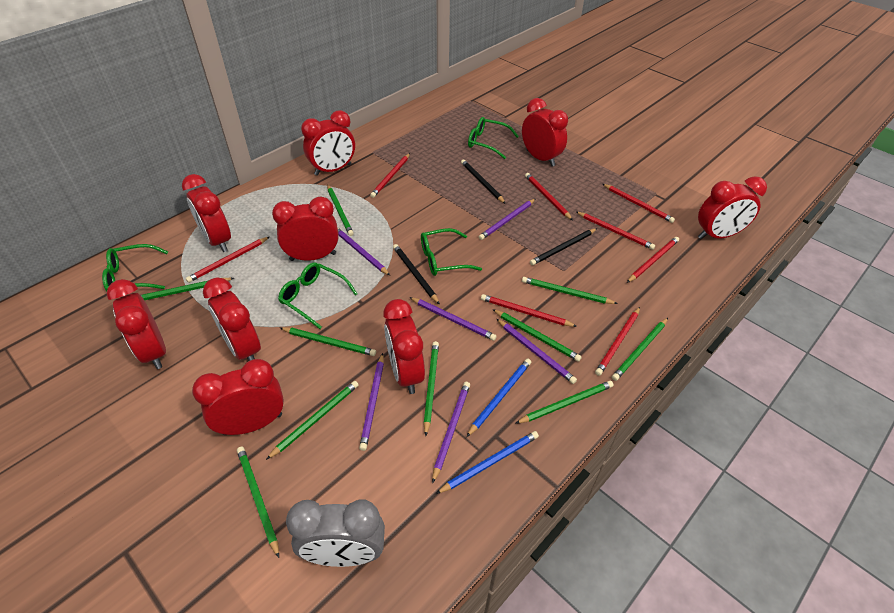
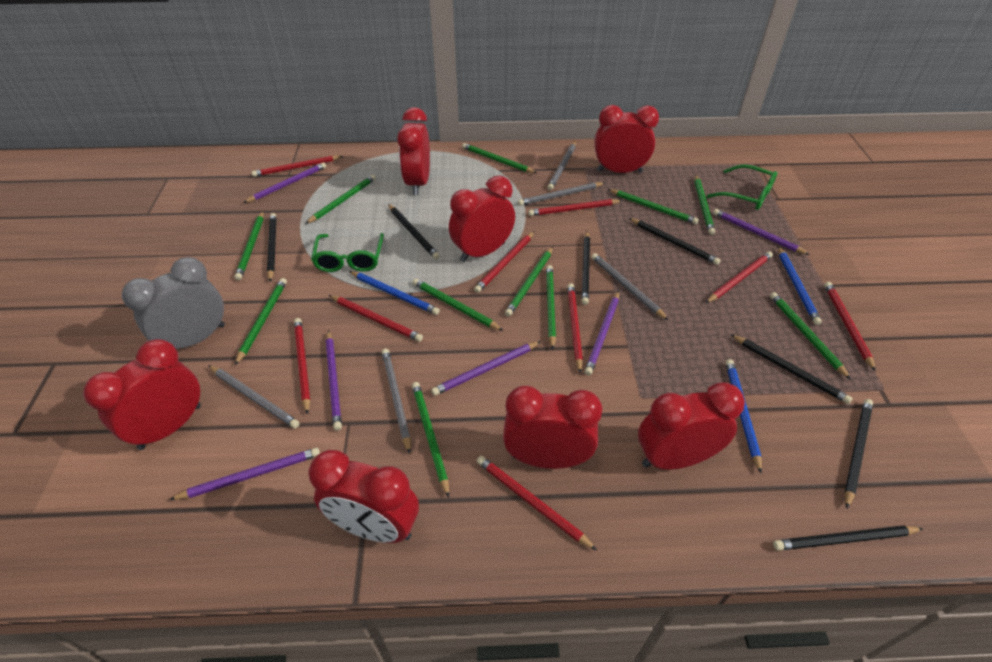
black pencil: [393,244,440,304] [461,159,506,204] [530,228,597,265] = 3 -> [267,213,276,282] [388,204,440,259] [581,231,590,305] [629,218,720,265] [730,334,853,404] [773,525,924,551] [844,399,873,508] = 7
blue pencil: [436,431,539,494] [467,359,531,437] = 2 -> [349,271,440,315] [725,359,762,474] [778,246,822,325] = 3
green glasses: [102,244,168,291] [278,262,358,329] [421,228,482,276] [468,117,519,159] = 4 -> [311,233,384,272] [706,164,777,210] = 2
green pencil: [141,278,234,300] [237,446,279,558] [266,381,359,460] [280,327,376,356] [327,184,354,236] [423,341,439,436] [492,309,582,362] [515,381,614,424] [522,277,618,304] [612,318,668,381] = 10 -> [234,211,264,280] [235,278,287,365] [306,175,376,224] [412,382,449,498] [413,279,503,331] [462,143,537,173] [505,247,553,316] [546,265,556,350] [608,189,699,224] [694,174,715,235] [770,292,851,380] = 11
grey pencil: none = 0 -> [208,365,300,428] [382,348,411,454] [518,182,605,206] [548,141,576,190] [591,253,668,320] = 5
red clock: [106,279,166,369] [182,174,231,252] [192,359,284,435] [203,278,261,361] [272,197,339,261] [301,110,355,176] [383,299,425,394] [522,98,568,167] [698,176,767,239] = 9 -> [83,339,201,450] [308,450,419,543] [397,107,430,195] [449,176,515,262] [503,386,603,469] [595,105,659,173] [638,382,745,470] = 7
red pencil: [186,237,269,283] [370,153,410,198] [481,294,577,327] [525,173,573,220] [576,211,655,250] [595,307,640,376] [603,184,675,223] [627,237,679,283] = 8 -> [252,155,343,177] [294,318,311,415] [329,295,423,342] [474,231,535,293] [477,456,597,550] [528,199,623,216] [567,283,583,374] [706,252,773,303] [824,282,876,371] = 9

